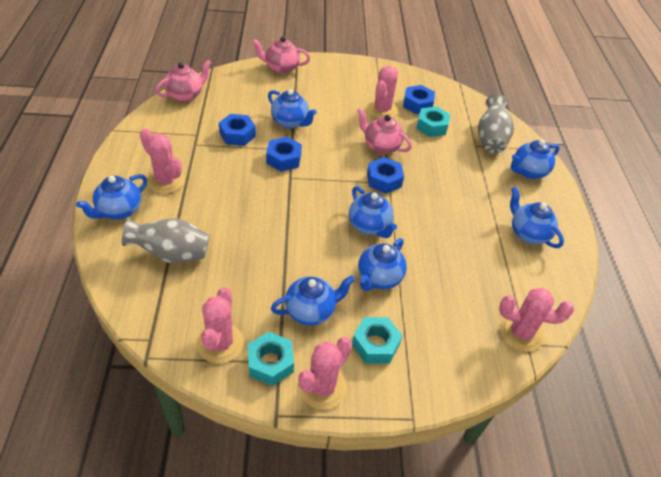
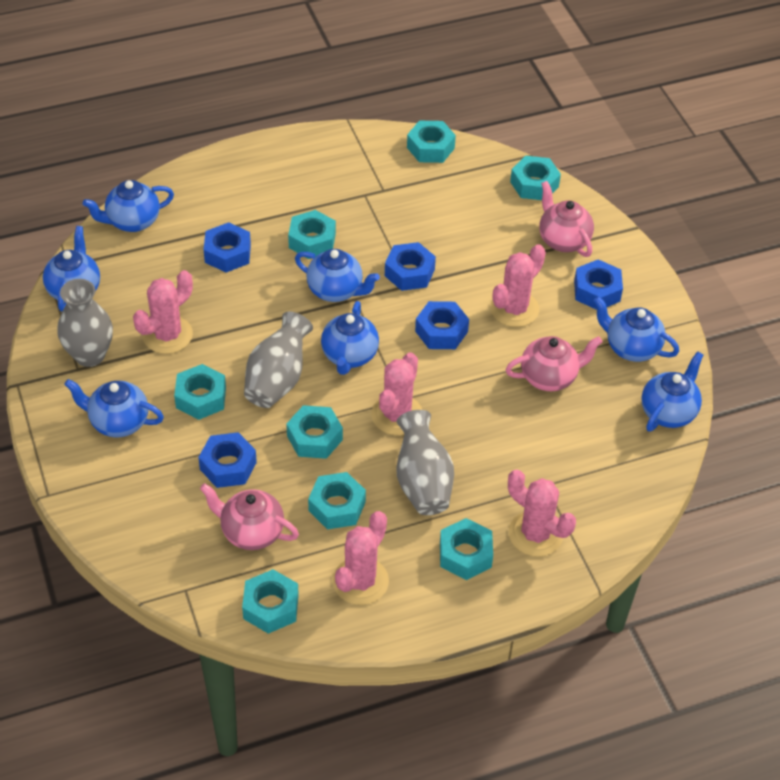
blue nut: [219,114,256,146] [266,137,302,172] [367,157,404,194] [403,85,435,114] = 4 -> [198,432,257,488] [204,222,251,273] [385,242,436,291] [415,301,469,349] [574,259,623,310] = 5
grey vase: [122,218,209,263] [478,94,514,154] = 2 -> [57,279,113,367] [244,312,313,408] [396,410,454,515] = 3
turquoise nut: [248,332,294,386] [352,317,403,364] [416,107,451,137] = 3 -> [174,364,226,420] [242,569,299,634] [286,405,343,459] [288,210,336,259] [308,472,366,530] [407,121,456,163] [440,518,493,580] [510,156,561,200] = 8

